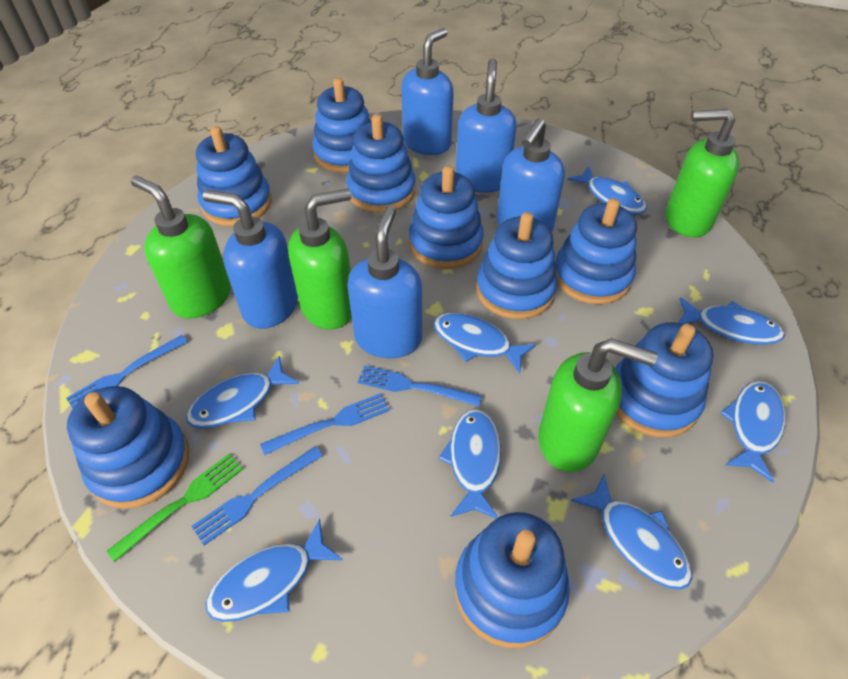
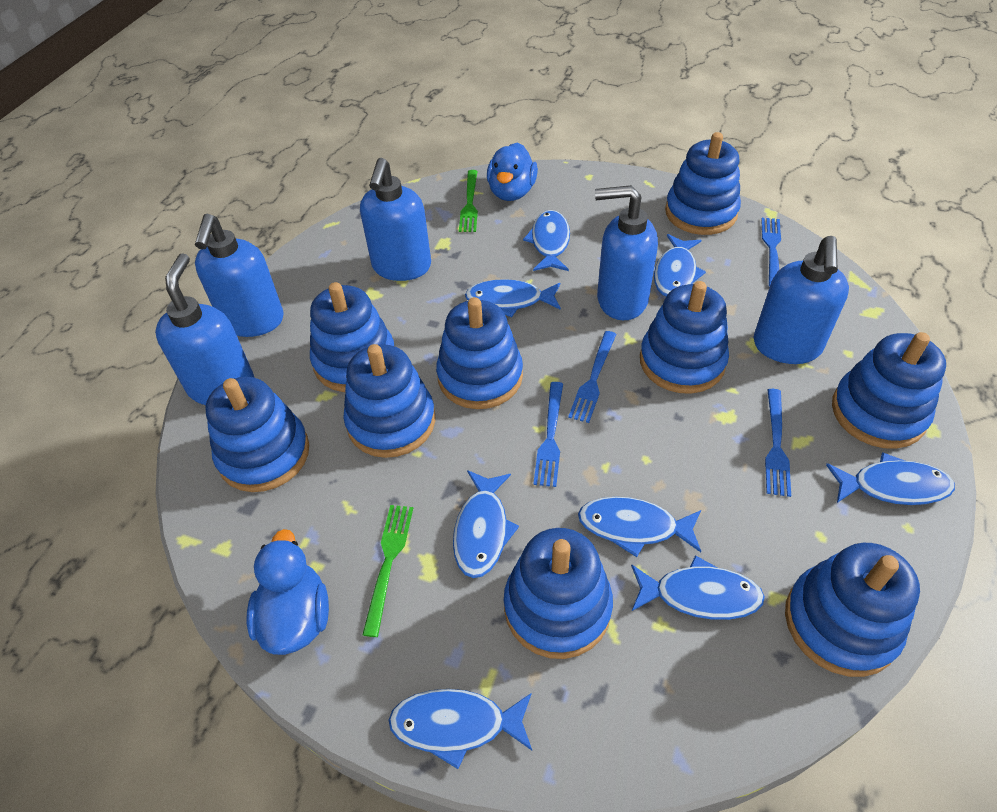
blue duck: none = 0 -> [247,529,329,655] [487,143,538,201] = 2
green fork: [107,454,243,562] = 1 -> [362,505,413,637] [459,170,478,232] = 2
green soap dispenser: [131,175,231,318] [288,188,352,330] [538,338,658,472] [666,109,739,237] = 4 -> none = 0

